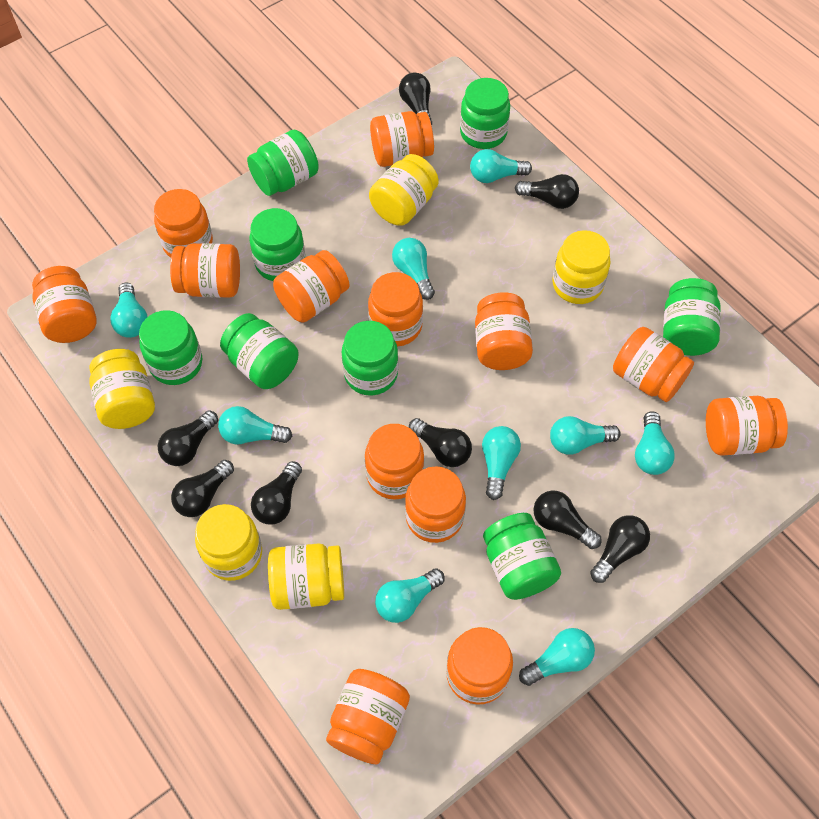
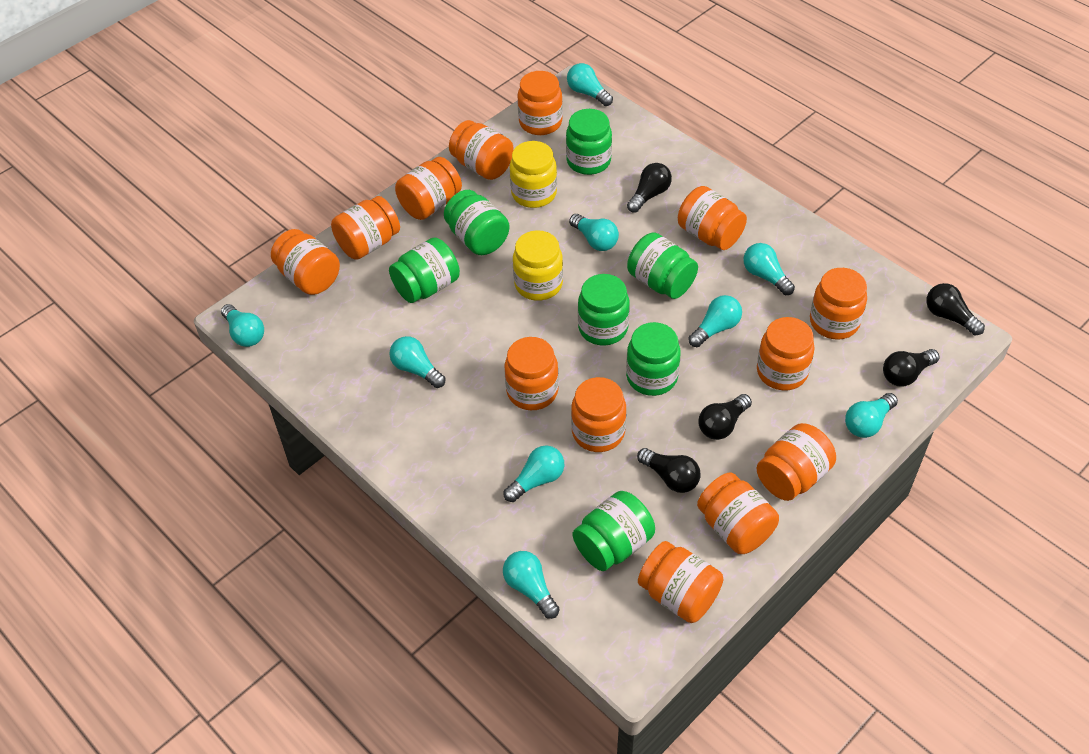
black light bulb: [158,410,218,466] [171,460,234,517] [251,461,302,525] [399,73,432,125] [409,418,472,467] [515,174,579,209] [534,491,602,549] [590,515,650,583] = 8 -> [627,163,672,213] [637,448,701,493] [698,394,752,440] [883,349,940,386] [926,283,985,336] = 5
green jar: [139,310,202,385] [220,313,299,389] [247,130,319,196] [249,208,305,281] [342,321,398,396] [460,78,510,149] [483,513,561,600] [663,278,721,356] = 8 -> [389,238,460,303] [444,190,510,255] [566,109,612,175] [573,491,655,571] [578,274,630,346] [626,322,681,396] [627,232,698,299] = 7
yellow jar: [89,349,155,429] [195,504,262,581] [268,543,344,610] [369,154,439,226] [552,230,611,304] = 5 -> [510,141,557,208] [513,230,563,301] = 2

